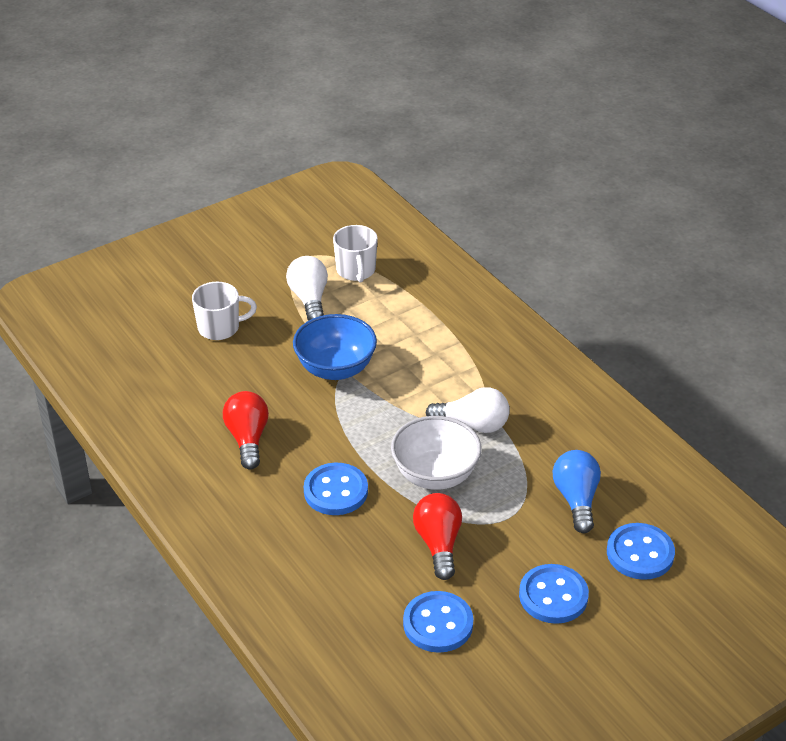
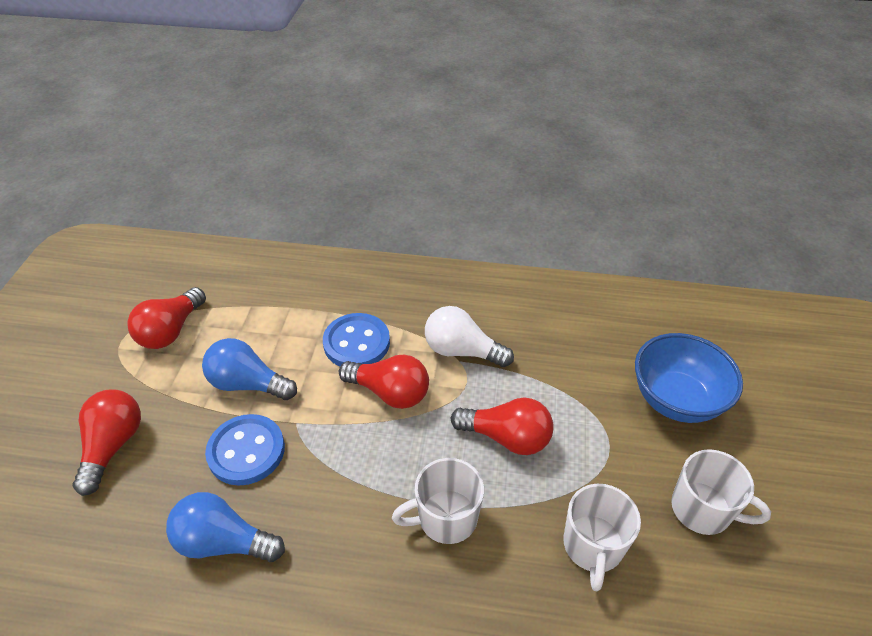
blue button: [304,463,368,515] [403,591,474,653] [519,564,589,624] [607,523,675,580] = 4 -> [205,414,285,485] [323,313,390,366] = 2
blue light bulb: [553,450,601,533] = 1 -> [166,492,285,562] [202,338,297,400] = 2
red light bulb: [223,391,269,470] [413,493,462,580] = 2 -> [73,390,141,496] [127,287,206,349] [339,355,429,409] [451,397,554,455] = 4
white bowl: [391,416,482,490] = 1 -> none = 0
white light bulb: [286,256,328,321] [426,387,510,433] = 2 -> [425,306,514,367] = 1
white mug: [192,282,257,340] [333,225,378,283] = 2 -> [392,458,484,544] [563,484,641,591] [671,449,771,535] = 3

